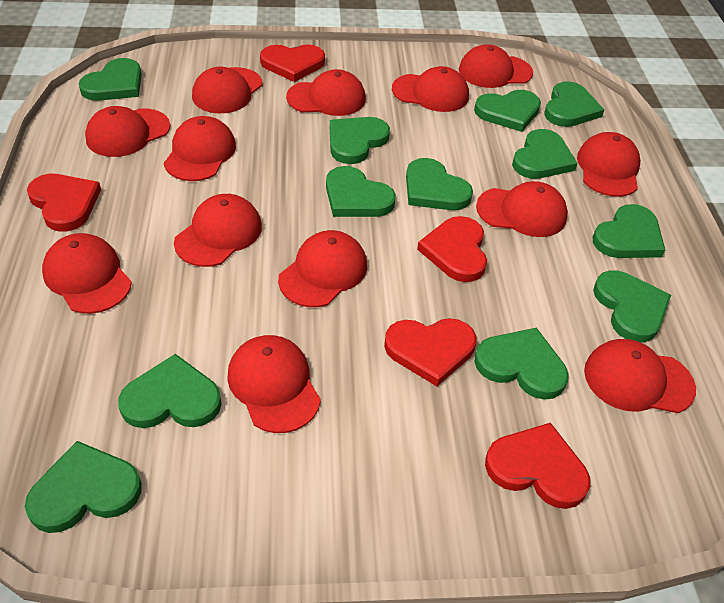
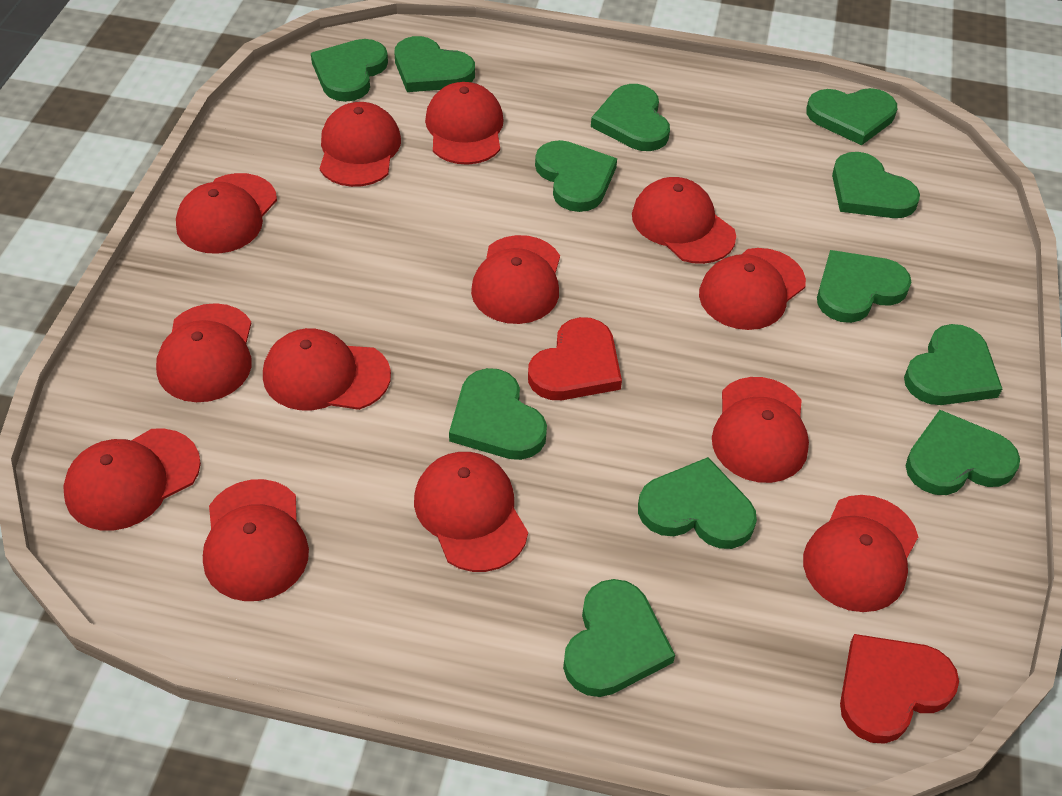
red heart: [27,174,101,231] [260,44,325,82] [384,318,476,386] [417,216,487,282] [485,423,590,509] = 5 -> [528,317,622,400] [840,634,959,744] = 2

